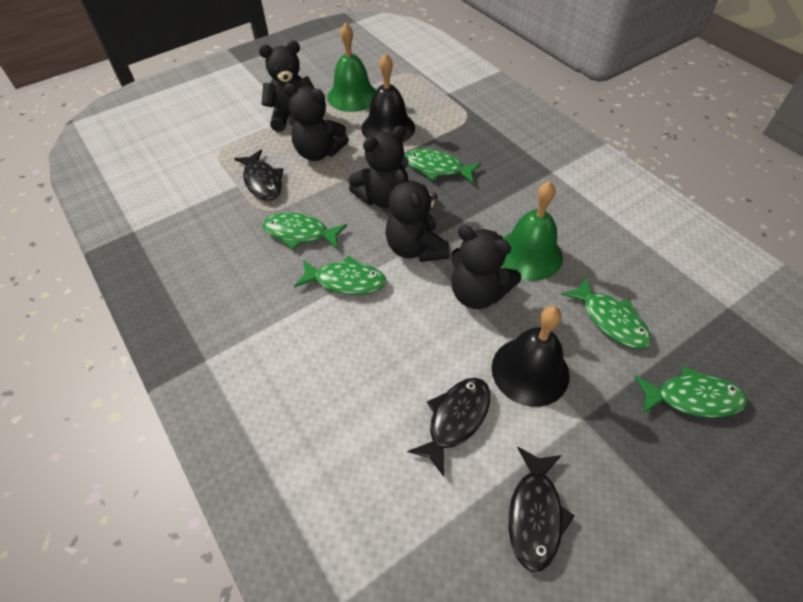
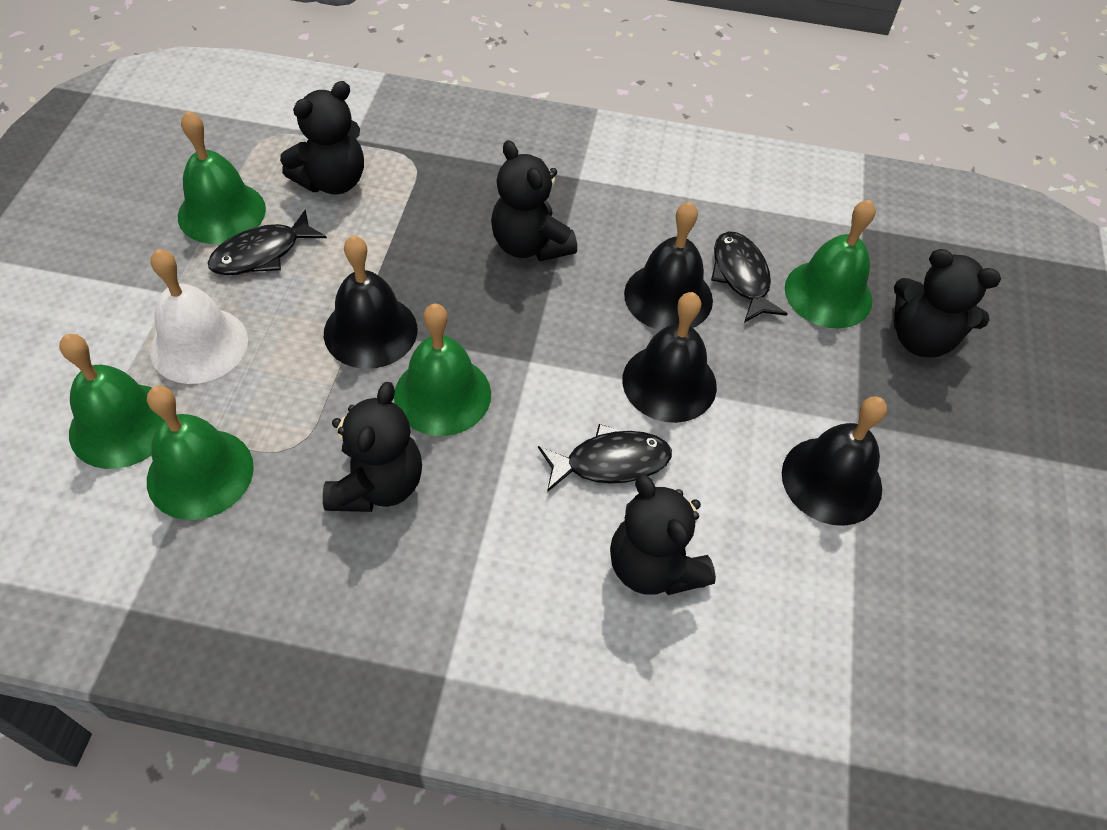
black bell: [362,53,415,143] [492,306,569,407] = 2 -> [324,236,417,369] [622,292,717,423] [624,202,713,330] [782,397,887,526] = 4
green bell: [327,22,376,112] [502,181,563,281] = 2 -> [59,334,164,469] [147,386,254,520] [178,111,266,244] [394,304,491,436] [785,200,876,329] = 5
green fish: [262,213,347,250] [294,256,386,295] [405,149,481,184] [561,277,652,349] [634,366,747,418] = 5 -> none = 0
white bell: none = 0 -> [150,249,248,384] = 1

